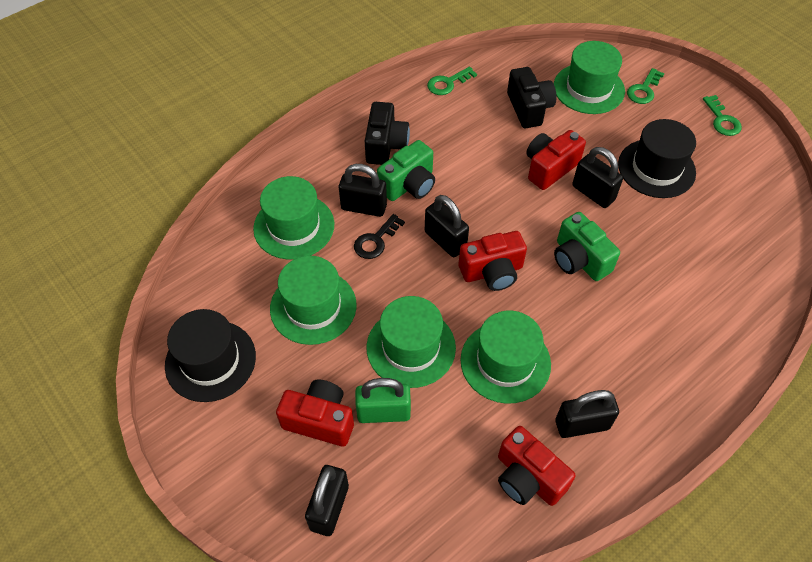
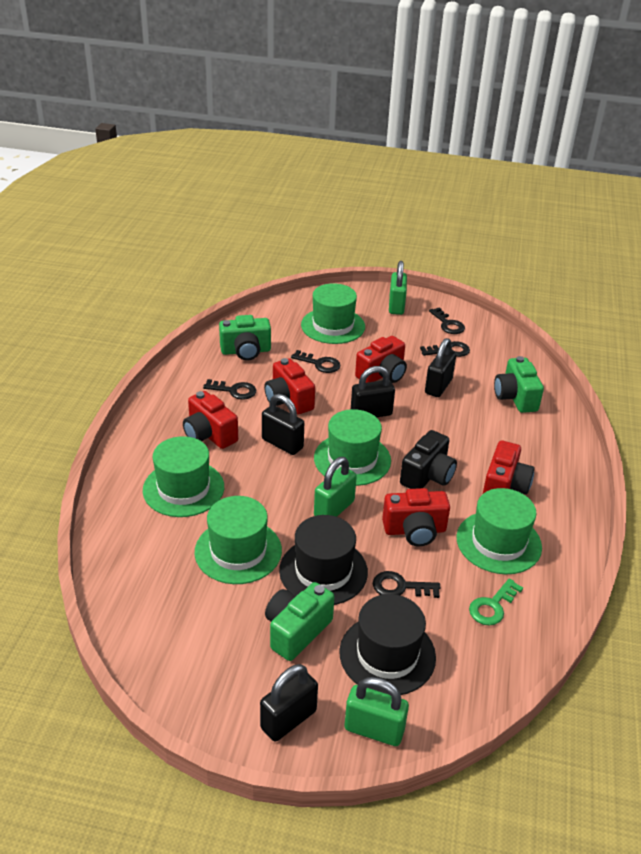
black camera: [365,102,410,165] [507,67,556,128] = 2 -> [400,430,457,489] = 1
black key: [354,214,405,259] = 1 -> [203,379,256,400] [291,350,341,373] [373,571,441,598] [420,341,470,357] [429,307,465,334] = 5
black padlock: [305,465,349,536] [339,164,387,217] [425,195,469,257] [555,390,619,438] [572,147,623,208] = 5 -> [260,664,318,742] [262,394,304,455] [351,366,395,417] [425,338,456,397] = 4
green camera: [377,140,435,201] [554,212,620,281] = 2 -> [219,315,271,361] [265,582,334,661] [494,356,544,413] = 3
green key: [427,67,477,95] [627,68,665,104] [703,95,742,136] = 3 -> [469,578,523,626] = 1
green padlock: [355,378,411,423] = 1 -> [314,457,357,517] [344,677,409,746] [389,261,407,315] = 3
red camera: [276,379,354,447] [459,231,527,291] [498,426,576,506] [526,130,586,190] = 4 -> [183,391,238,449] [264,358,315,415] [355,336,407,383] [382,488,450,546] [483,441,535,494] = 5

